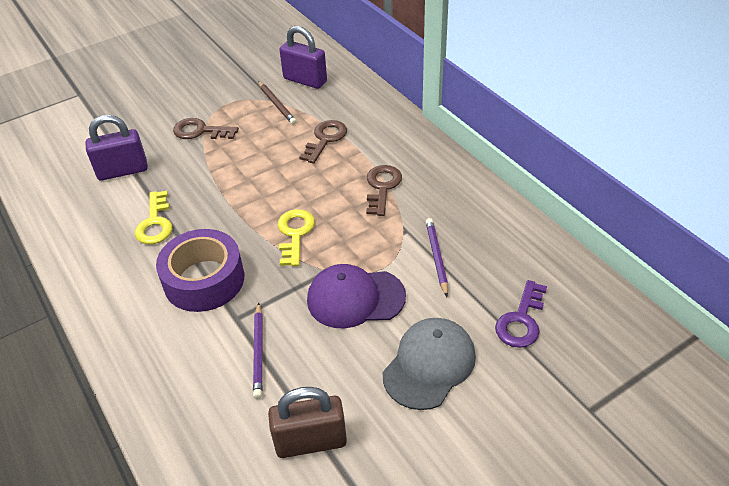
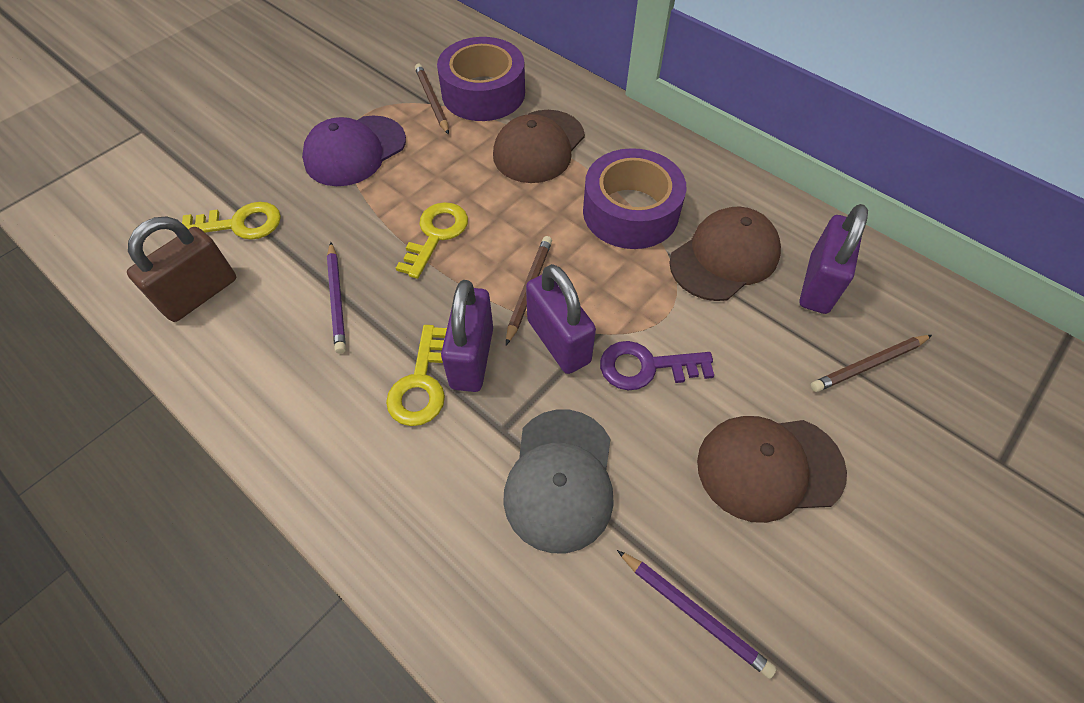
brown cap: none = 0 -> [493,110,585,183] [669,207,781,301] [697,416,847,523] = 3
brown key: [173,118,239,139] [299,120,347,164] [366,165,402,216] = 3 -> none = 0
brown pencil: [258,81,297,125] = 1 -> [415,64,449,135] [506,236,552,345] [811,335,932,392] = 3
purple padlock: [85,115,148,181] [279,26,327,89] = 2 -> [441,280,493,392] [526,264,596,374] [799,204,868,314] = 3
purple tape: [156,229,244,312] = 1 -> [437,37,525,121] [583,148,687,249] = 2
yellow key: [135,191,172,244] [278,209,315,266] = 2 -> [182,202,281,240] [386,325,447,426] [396,202,468,279] = 3

